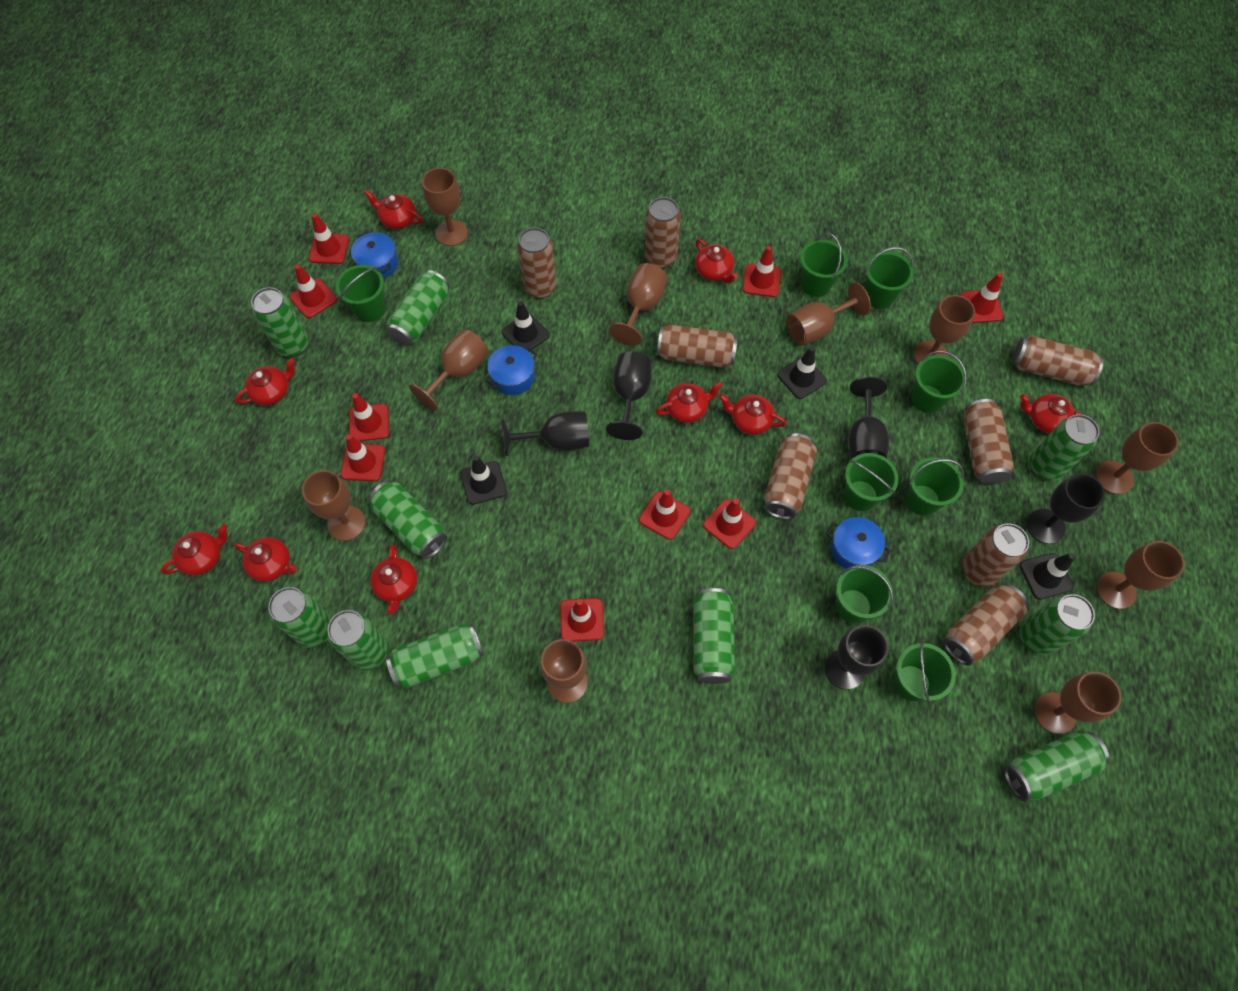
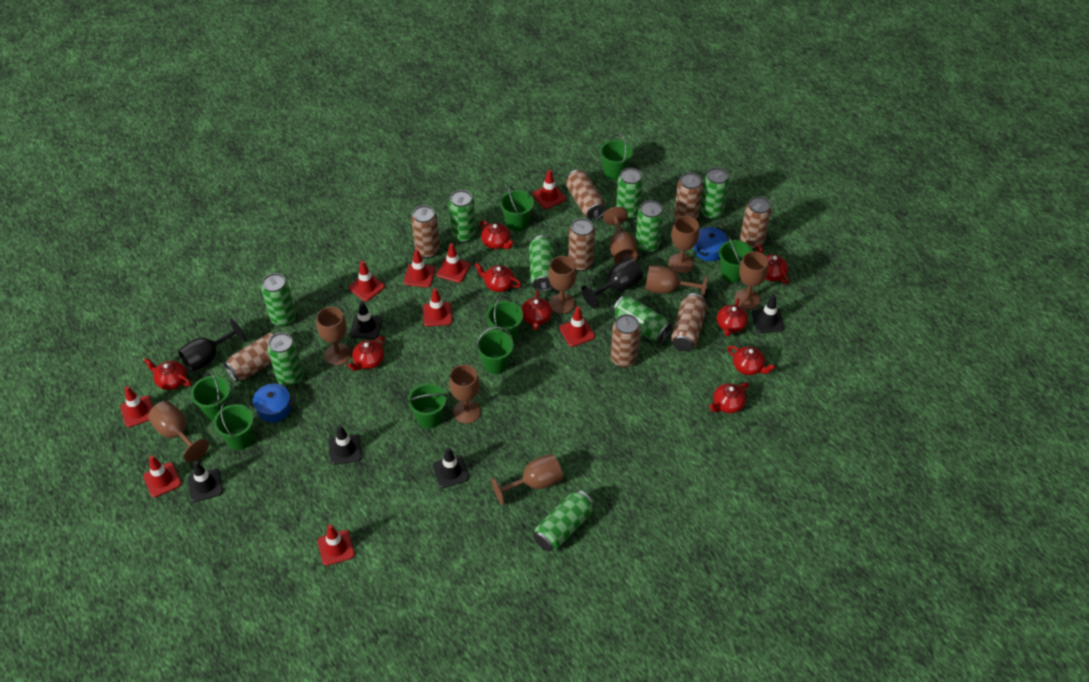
black goblet: [502,411,589,456] [606,351,652,440] [825,625,888,690] [848,377,889,460] [1027,473,1105,544] = 5 -> [178,318,246,372] [581,258,643,309] = 2
black traffic cone: [460,456,507,505] [502,301,549,351] [777,346,827,399] [1020,553,1075,600] = 4 -> [188,461,223,502] [329,425,362,465] [350,301,383,339] [433,447,469,488] [752,295,784,333] = 5
blue pot: [351,231,398,278] [485,345,538,395] [827,517,891,569] = 3 -> [248,384,295,422] [694,227,728,261] = 2
brown goblet: [302,470,366,541] [409,329,489,411] [422,168,468,246] [540,639,588,703] [609,263,667,346] [786,283,871,345] [914,295,975,364] [1034,672,1121,734] [1095,422,1178,494] [1096,541,1185,609] = 10 -> [148,401,209,462] [316,307,351,365] [449,365,481,424] [491,454,563,505] [548,256,577,314] [603,207,638,264] [645,265,708,297] [668,216,699,273] [734,251,768,309] = 9
green can: [251,287,309,357] [268,587,331,648] [328,610,388,670] [369,481,447,559] [386,270,450,346] [386,623,483,689] [693,588,735,684] [1004,731,1109,801] [1020,594,1095,655] [1030,414,1099,481] = 10 -> [261,273,296,327] [268,333,303,386] [449,190,476,243] [529,236,555,292] [533,490,595,552] [613,295,672,343] [616,168,643,220] [635,200,664,253] [700,167,729,220] = 9

